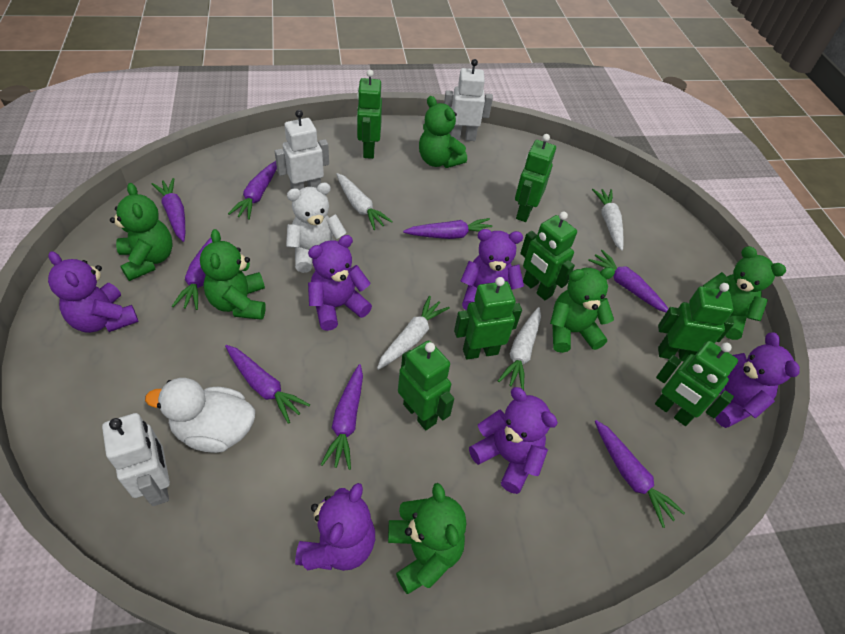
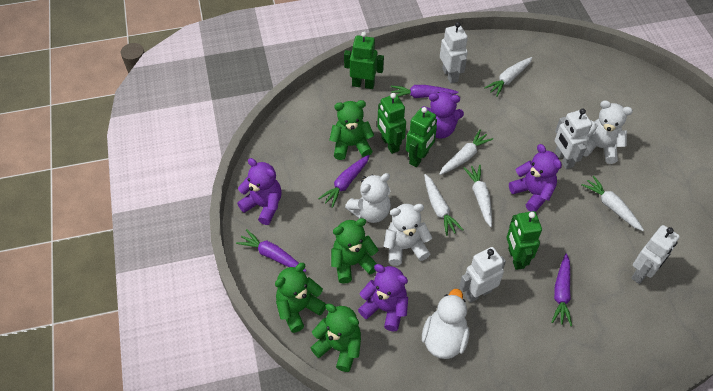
green robot: [357,70,382,159] [398,341,454,430] [454,277,522,360] [515,134,556,222] [520,212,577,300] [655,341,738,426] [658,283,734,361] = 7 -> [344,32,384,89] [377,93,406,154] [406,107,437,167] [506,211,542,270] = 4
green teddy bear: [110,183,173,281] [200,229,266,320] [388,483,466,594] [419,96,467,168] [550,267,615,353] [703,246,786,340] = 6 -> [275,263,326,333] [310,304,361,372] [329,100,374,160] [331,218,378,284] = 4
purple carrot: [151,178,185,242] [172,237,212,310] [225,345,310,424] [228,161,277,220] [320,364,363,470] [403,218,492,239] [588,250,668,312] [595,420,685,528] = 8 -> [236,229,306,272] [318,155,370,208] [391,85,458,98] [551,253,572,326] = 4
purple teddy bear: [48,251,139,333] [295,483,375,571] [308,235,372,331] [461,229,524,310] [469,387,558,494] [715,332,800,428] = 6 -> [237,158,282,225] [358,264,408,331] [421,91,464,138] [509,144,562,212] = 4
white carrot: [336,173,393,230] [377,296,450,370] [498,307,541,390] [592,189,624,251] = 4 -> [424,174,463,236] [439,130,493,175] [463,165,492,227] [484,57,532,97] [582,176,644,231] = 5
white robot: [102,413,170,506] [275,110,329,190] [444,59,493,141] = 3 -> [440,22,468,84] [459,247,506,303] [555,109,592,169] [631,225,680,284] = 4
white teddy bear: [286,182,347,273] = 1 -> [345,173,391,223] [384,204,432,266] [583,100,633,164] = 3

